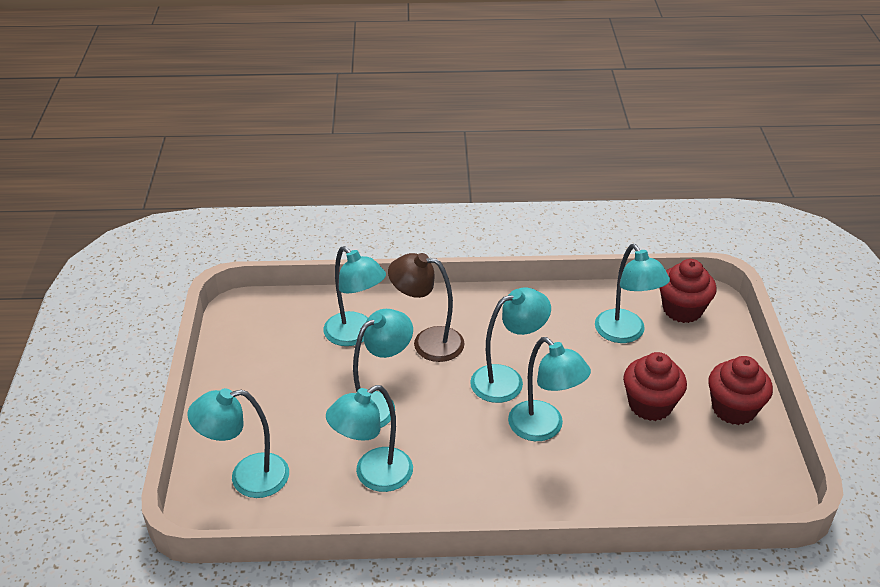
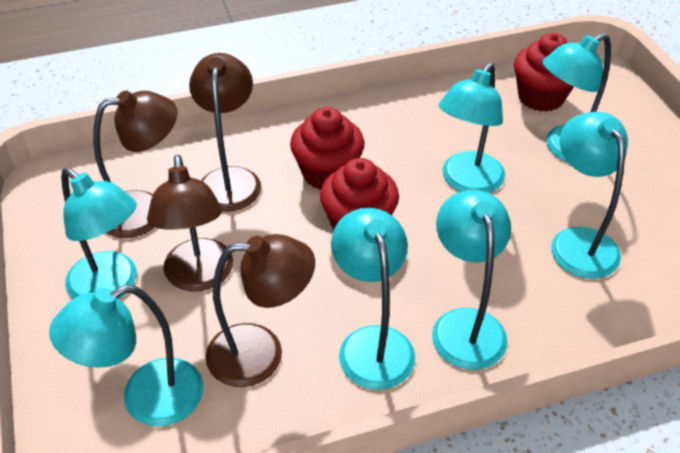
brown lamp: [388,253,465,362] = 1 -> [93,90,178,238] [147,154,233,292] [189,53,261,212] [206,234,315,387] = 4

